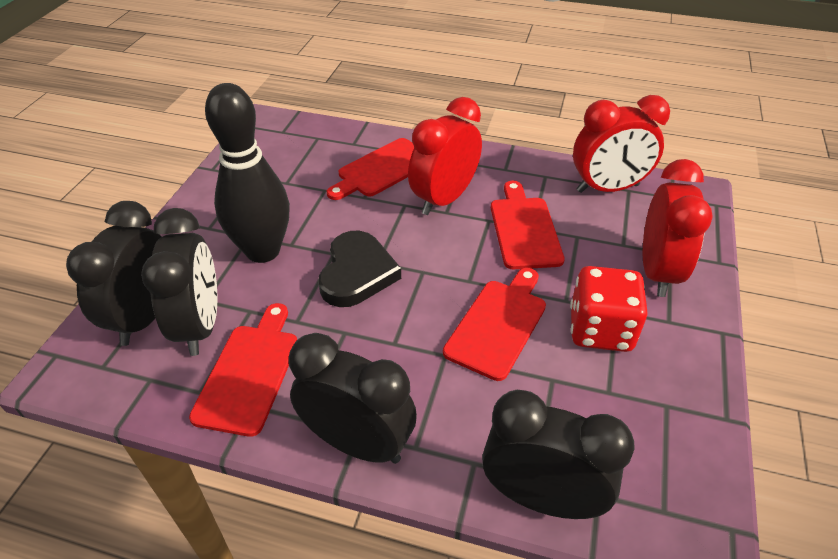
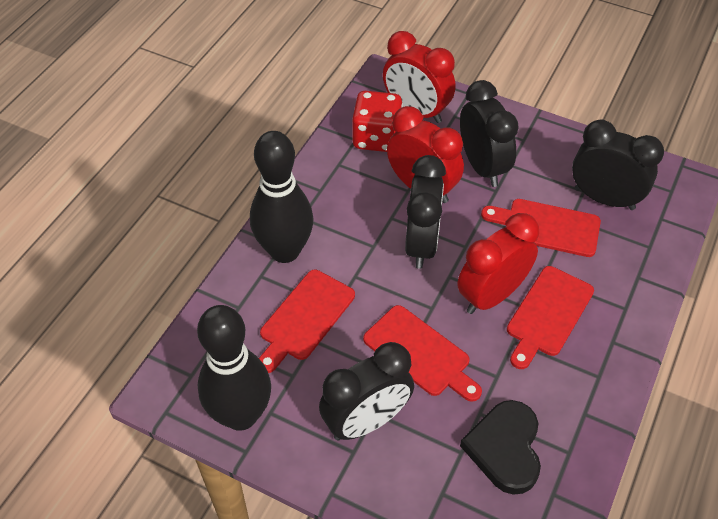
black bowling pin: [205,83,290,263] = 1 -> [197,305,271,431] [250,131,314,263] = 2

